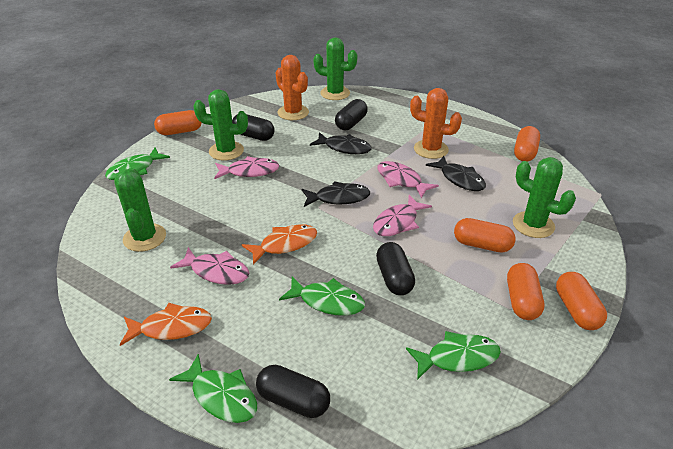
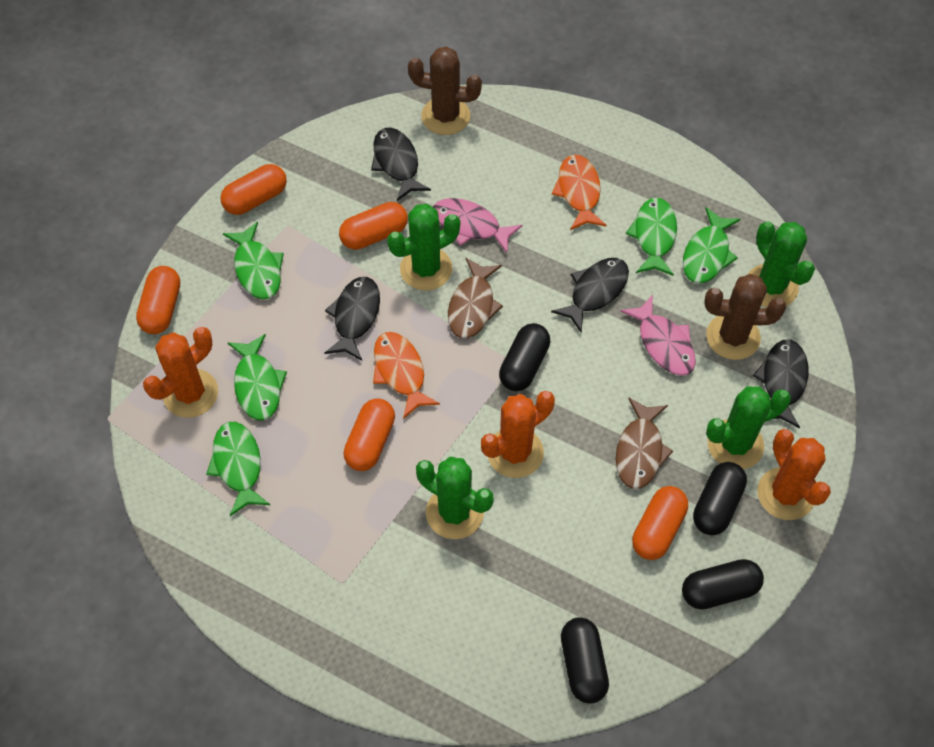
black fish: [301,181,370,207] [310,132,372,154] [426,156,486,191] = 3 -> [324,277,380,361] [371,127,431,201] [551,258,629,333] [753,339,808,428] = 4
brown cactus: none = 0 -> [408,46,482,135] [704,274,786,360] = 2
brown fish: none = 0 -> [448,258,503,338] [616,398,673,489] = 2
green fish: [105,147,170,180] [169,354,257,423] [279,276,365,316] [406,331,501,380] = 4 -> [206,422,270,516] [223,222,284,299] [227,334,287,420] [626,198,677,276] [683,207,741,284] = 5
orange cactus: [276,55,309,120] [410,88,462,159] = 2 -> [143,327,218,418] [481,391,555,478] [757,429,831,520] = 3
pink fish: [170,247,249,285] [214,156,280,179] [373,195,432,236] [378,161,439,198] = 4 -> [433,198,523,253] [620,295,696,376] = 2

